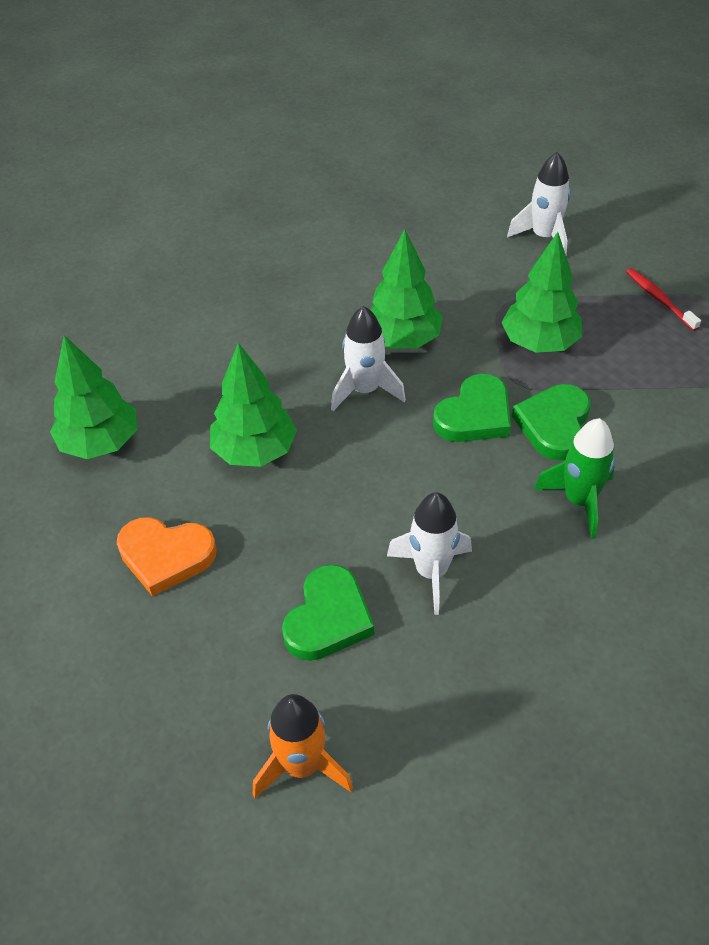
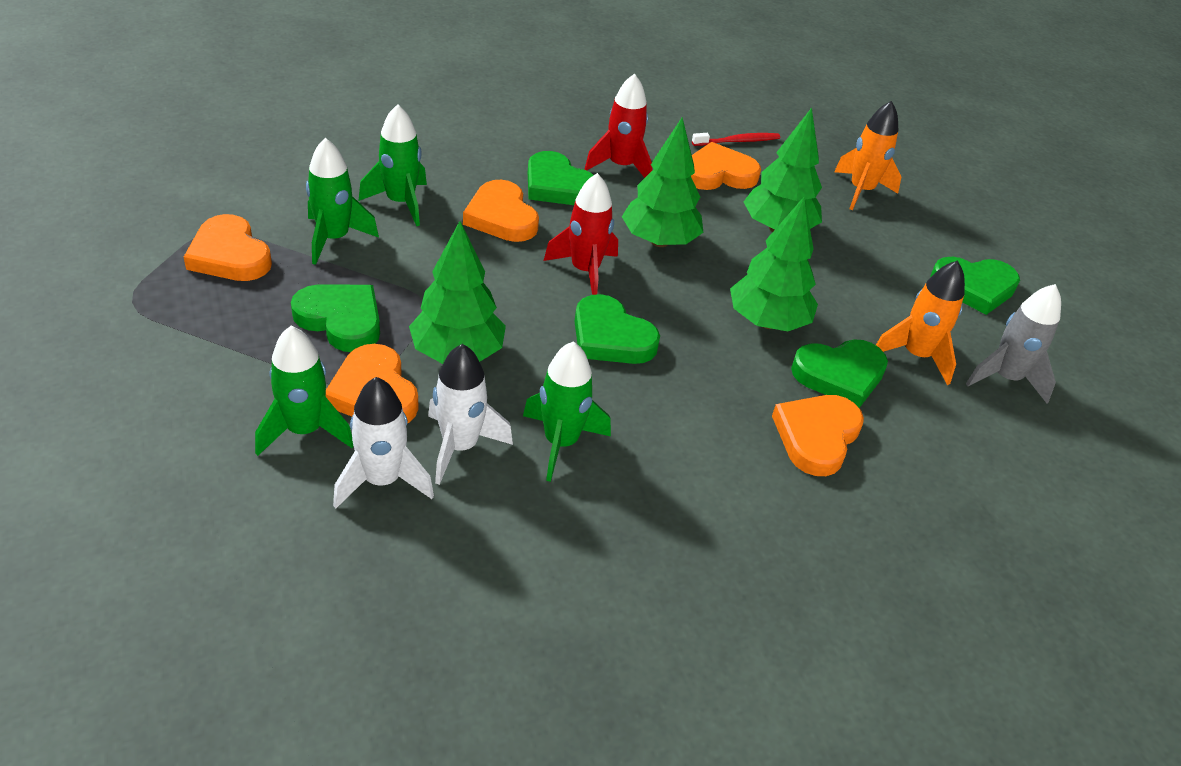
green heart: [282,564,374,661] [433,374,511,442] [512,384,591,461] = 3 -> [291,284,380,352] [528,151,593,205] [574,294,660,364] [791,339,888,408] [930,257,1020,315] = 5
green rocket: [534,418,615,539] = 1 -> [255,326,354,456] [306,138,379,265] [358,104,427,226] [523,341,611,482] = 4
grey rocket: none = 0 -> [966,284,1061,403] = 1
orange heart: [117,517,217,597] = 1 -> [184,214,272,281] [326,344,418,423] [463,180,539,242] [691,142,761,190] [772,395,864,476] = 5
orange rocket: [253,694,353,798] = 1 -> [834,101,901,210] [876,260,965,385] = 2
red rocket: none = 0 -> [544,173,618,295] [585,74,652,178] = 2
white rocket: [331,306,406,411] [387,492,472,615] [507,152,571,254] = 3 -> [333,377,434,508] [428,344,513,485] = 2

